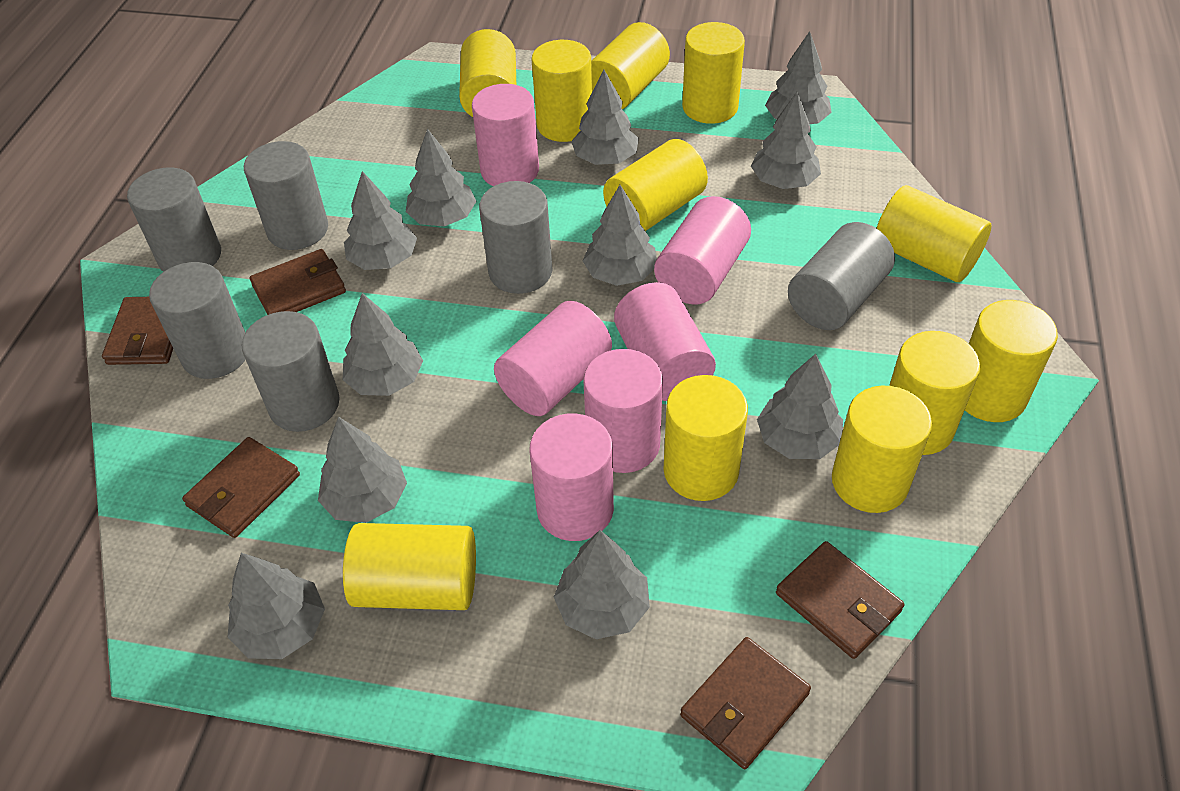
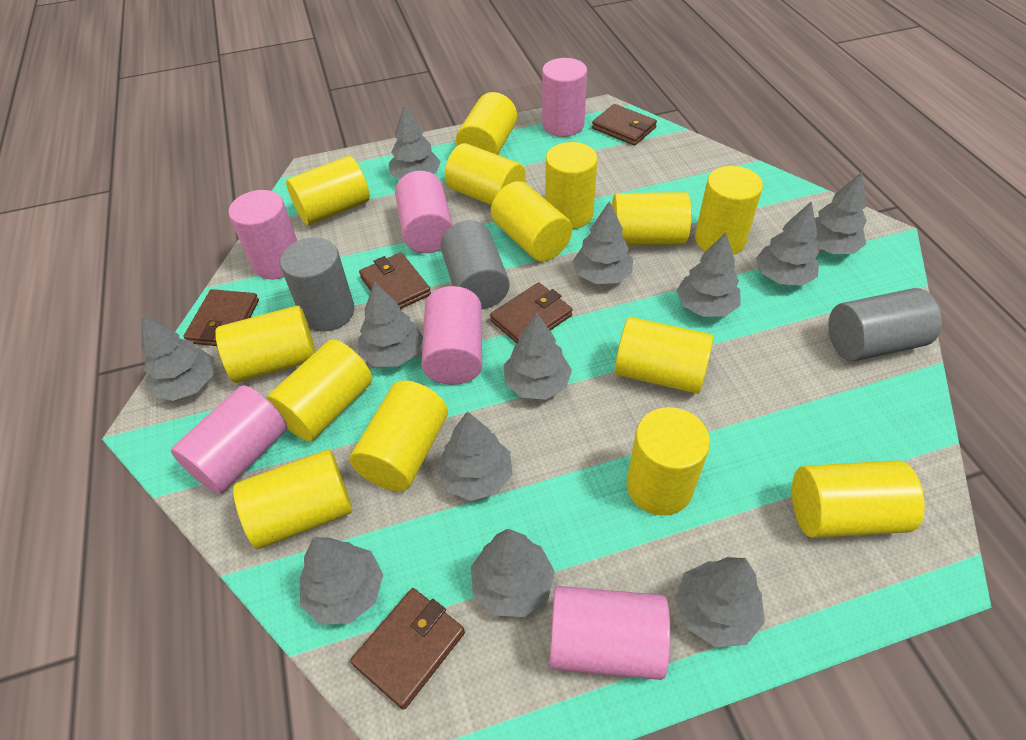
grey cylinder: [127,167,221,272] [149,262,246,379] [242,311,340,432] [244,141,328,250] [479,181,552,294] [788,222,895,330] = 6 -> [280,238,355,332] [440,221,510,309] [828,288,942,361] = 3
grey tree: [227,553,325,659] [318,417,407,523] [343,293,423,396] [344,171,417,270] [406,129,476,226] [554,530,650,639] [571,70,639,165] [583,185,657,286] [751,92,821,189] [757,354,843,459] [765,31,832,124] = 11 -> [141,315,214,401] [300,537,383,625] [358,282,423,367] [389,105,441,179] [437,411,513,501] [471,529,554,617] [504,313,572,400] [573,201,633,284] [675,557,765,647] [676,232,740,317] [756,201,819,286] [814,172,867,254] = 12
yellow cylinder: [343,523,476,610] [459,29,516,117] [531,40,592,142] [591,22,670,109] [603,139,708,231] [663,375,748,501] [682,22,745,124] [832,386,932,513] [877,185,992,282] [889,331,980,455] [965,300,1058,422] = 11 -> [215,305,316,383] [233,449,352,549] [266,339,372,441] [286,156,370,225] [350,380,448,491] [445,143,526,205] [456,92,517,155] [491,181,572,262] [545,142,598,229] [612,192,691,245] [615,317,713,394] [627,407,710,516] [695,166,763,255] [792,460,925,538] = 14

